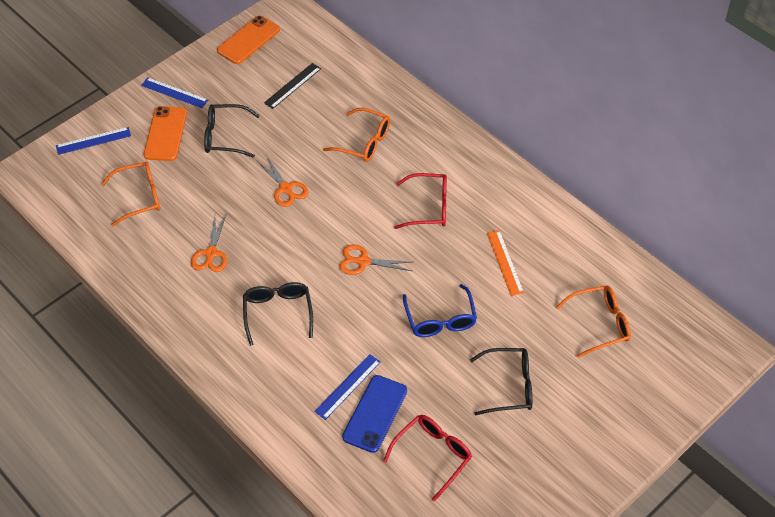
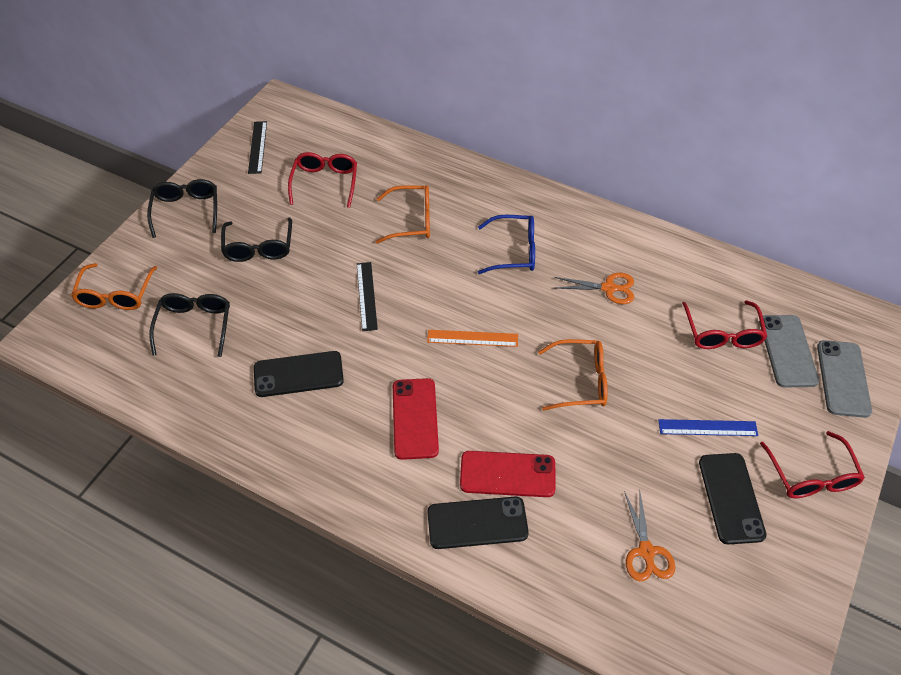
black phone: none = 0 -> [254,351,344,397] [427,496,529,549] [699,453,767,545] = 3
black ruler: [264,63,321,109] = 1 -> [248,121,267,174] [357,262,378,331] = 2
blue phone: [342,375,407,453] = 1 -> none = 0
blue ruler: [56,127,131,155] [141,77,208,108] [314,354,381,420] = 3 -> [658,419,758,436] = 1
grey phone: none = 0 -> [759,315,819,387] [817,340,872,418] = 2
orange phone: [144,106,187,161] [217,16,280,64] = 2 -> none = 0
orange scissors: [191,215,227,272] [256,155,308,207] [339,245,412,275] = 3 -> [555,273,634,304] [624,491,675,581] = 2
red glasses: [383,415,472,502] [394,173,447,229] = 2 -> [288,152,357,208] [682,300,767,349] [760,431,865,498] = 3
red phone: none = 0 -> [393,378,439,460] [460,451,556,497] = 2

